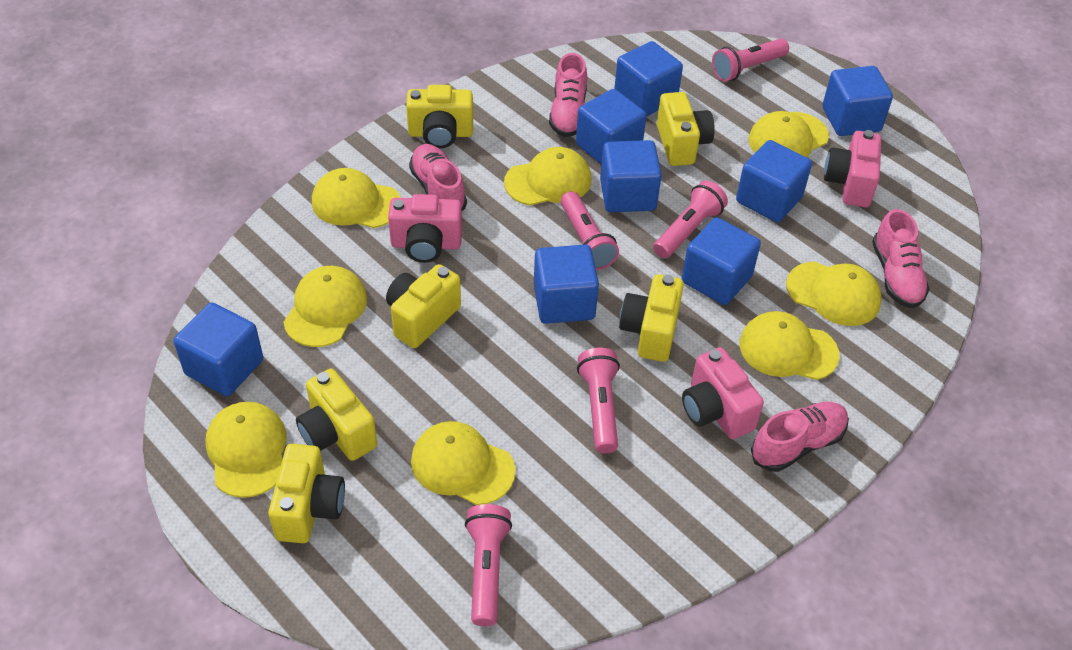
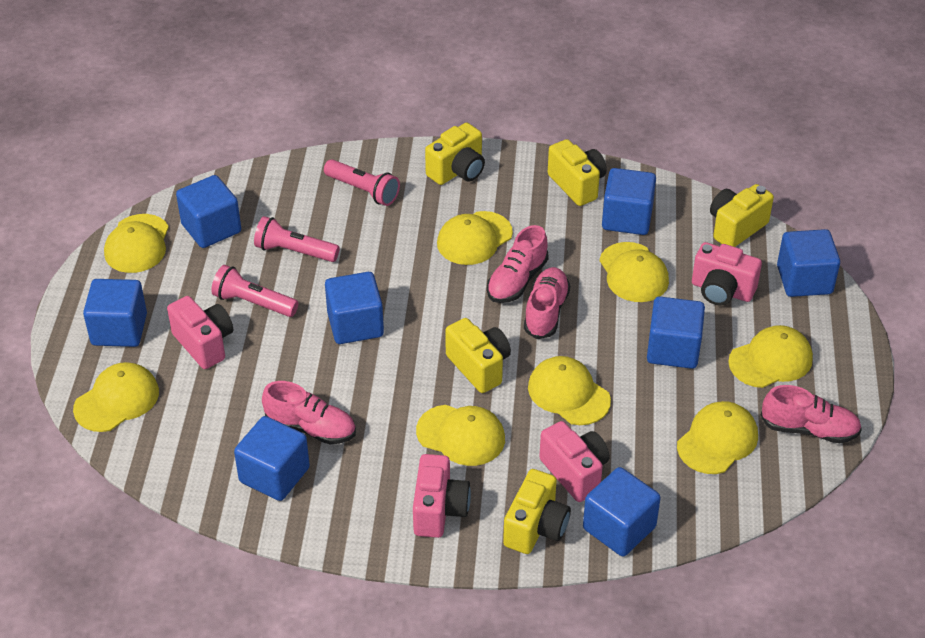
pink camera: [388,194,462,263] [682,347,764,439] [824,130,881,208] = 3 -> [167,296,233,369] [413,454,471,538] [539,421,609,502] [692,242,762,305] = 4
pink flashlight: [465,504,512,626] [561,191,619,270] [577,348,620,453] [653,180,728,258] [712,38,789,82] = 5 -> [211,265,299,317] [254,216,340,262] [324,159,400,206] = 3
yellow camera: [268,444,345,543] [296,369,377,461] [386,264,461,348] [406,85,473,148] [619,274,684,362] [657,92,715,166] = 6 -> [425,123,485,185] [445,318,511,393] [503,469,571,554] [548,139,607,206] [710,184,774,247] = 5

